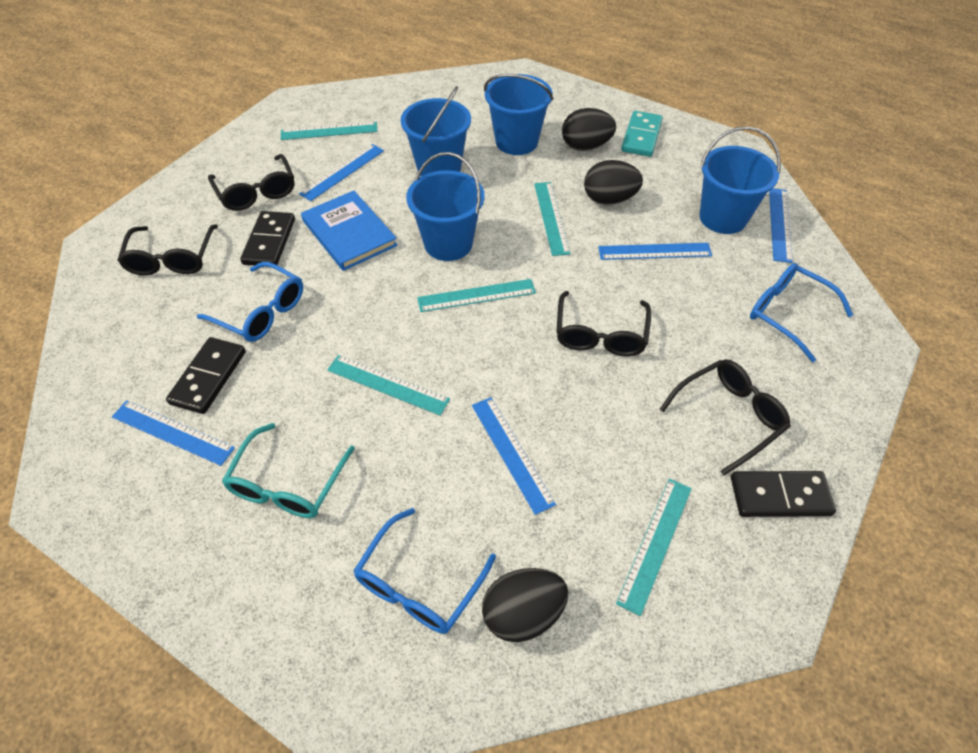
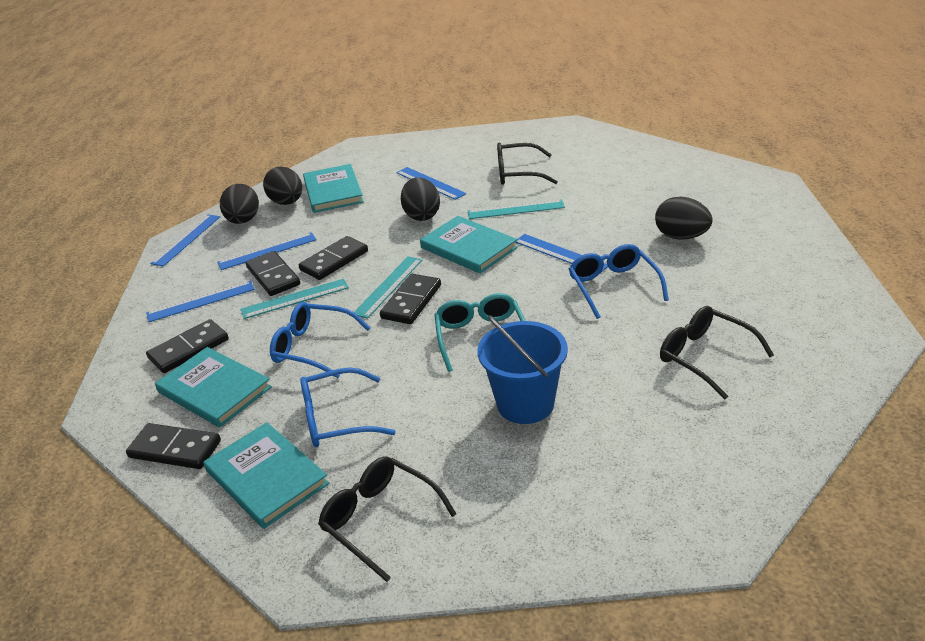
black domino: [166,337,246,414] [240,211,295,266] [731,471,836,517] = 3 -> [126,423,221,469] [146,319,229,373] [246,251,300,296] [299,236,368,280] [380,274,441,324] = 5
black egg: [482,568,568,642] [562,108,616,151] [584,160,643,205] = 3 -> [220,184,259,224] [263,167,302,205] [401,177,440,221] [655,197,713,240] = 4
black glasses: [117,224,218,275] [208,154,295,211] [556,291,651,357] [659,360,791,475] = 4 -> [318,457,456,582] [497,142,558,185] [660,306,774,399] = 3
blue book: [301,191,397,271] = 1 -> none = 0
blue bucket: [401,86,471,176] [406,152,485,261] [484,74,553,155] [700,126,781,234] = 4 -> [478,315,568,424] = 1
turquoise book: none = 0 -> [155,347,272,428] [203,422,329,529] [303,164,364,213] [420,216,518,274] = 4
turquoise domino: [621,111,663,157] = 1 -> none = 0
turquoise ruler: [281,122,378,140] [327,355,450,415] [417,279,536,312] [534,182,570,256] [616,479,692,616] = 5 -> [240,279,349,319] [354,256,422,319] [468,199,565,219] = 3

